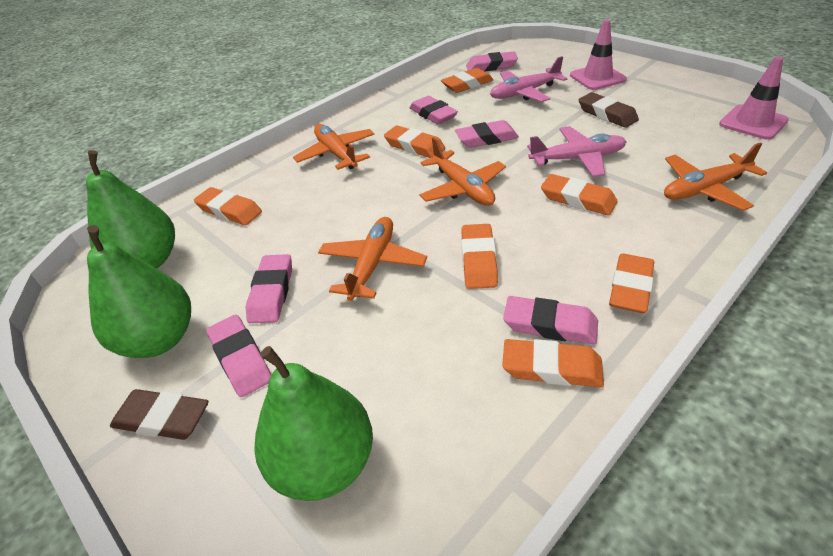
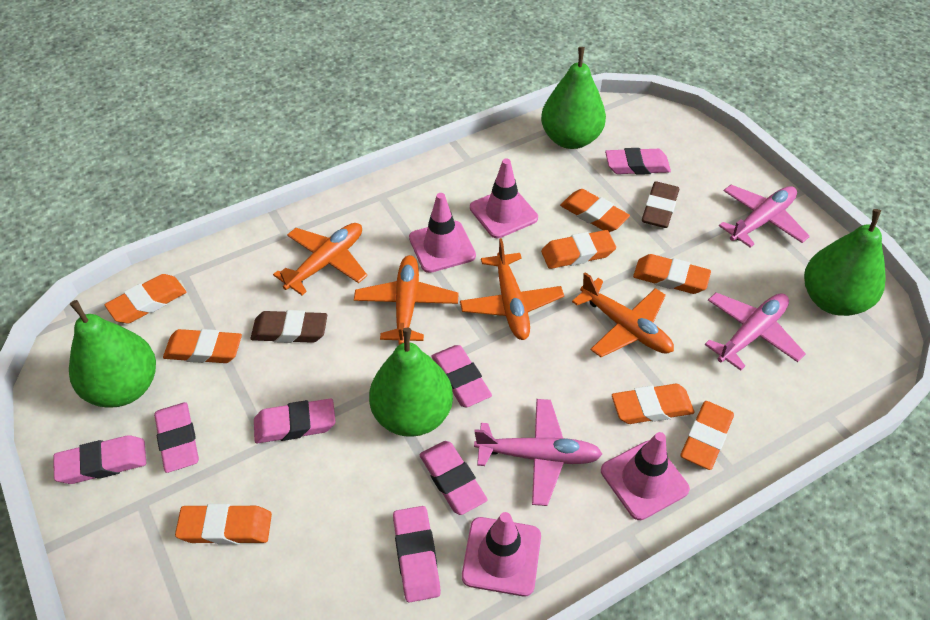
green pear: [86,150,175,269] [87,225,191,358] [255,346,373,501] = 3 -> [69,300,156,408] [369,328,453,437] [541,47,606,149] [804,209,886,316] = 4
orange eraser: [194,187,262,226] [384,126,446,158] [441,68,493,93] [461,224,498,289] [502,339,604,387] [541,174,618,215] [609,254,654,313] = 7 -> [104,274,186,323] [163,329,242,363] [175,504,272,545] [541,230,616,269] [560,189,630,232] [612,384,695,424] [633,254,711,294] [681,401,734,470] = 8
pink eraser: [206,315,272,397] [246,254,292,323] [410,96,458,124] [455,120,519,148] [466,52,518,71] [503,296,598,344] = 6 -> [54,435,146,484] [154,402,199,473] [254,399,336,443] [393,506,441,603] [419,441,488,515] [431,345,492,407] [605,148,671,175] = 7
pink plane: [490,56,568,102] [527,126,626,177] = 2 -> [474,399,602,506] [705,292,806,371] [719,185,810,248] = 3
pink traffic cone: [570,19,627,90] [719,57,789,140] = 2 -> [409,193,476,273] [462,512,541,596] [470,158,538,238] [601,432,690,520] = 4

